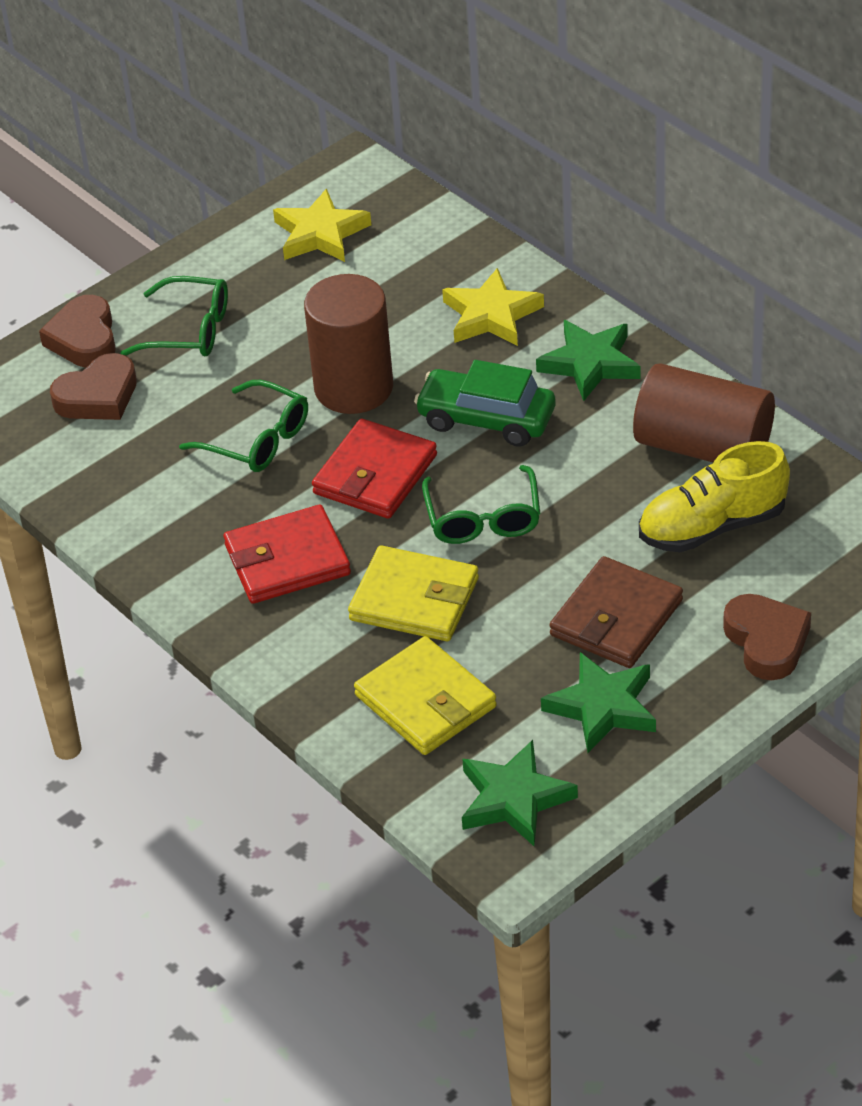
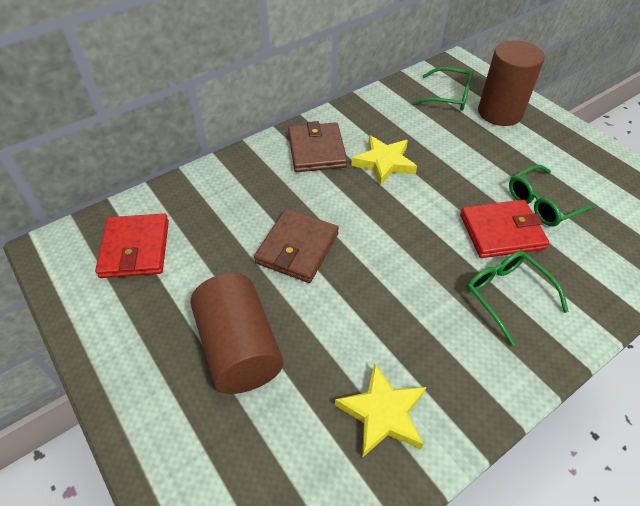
brown heart: [39,295,116,368] [50,353,137,420] [723,594,811,680] = 3 -> none = 0
brown wallet: [549,556,683,668] = 1 -> [254,209,339,283] [288,121,348,172] = 2
green car: [414,360,555,447] = 1 -> none = 0
green star: [462,740,578,846] [536,320,641,401] [541,652,656,753] = 3 -> none = 0
yellow shoe: [639,441,790,552] = 1 -> none = 0
yellow wallet: [348,545,479,641] [354,636,497,755] = 2 -> none = 0

